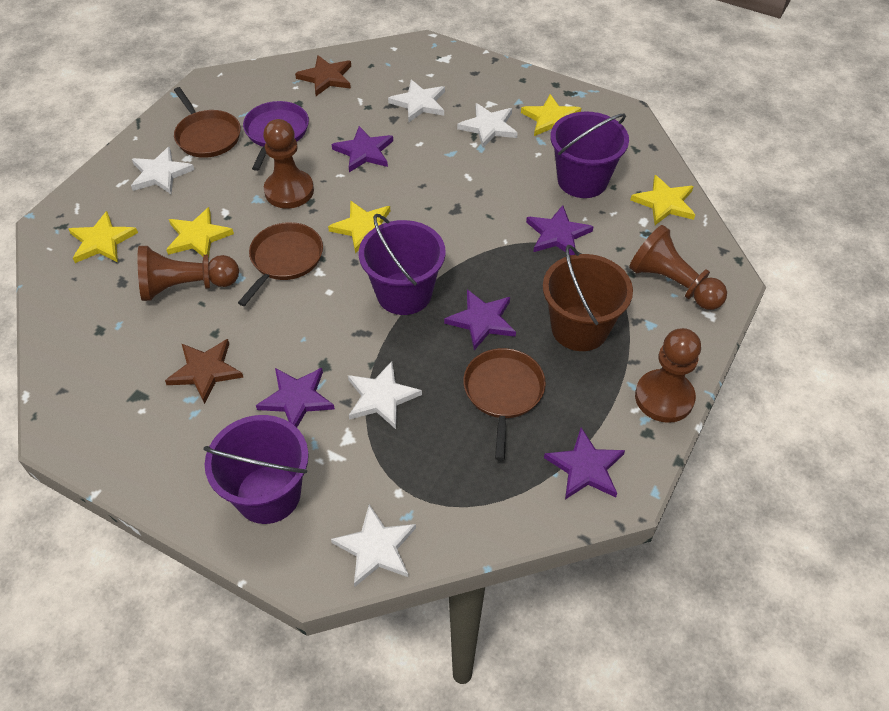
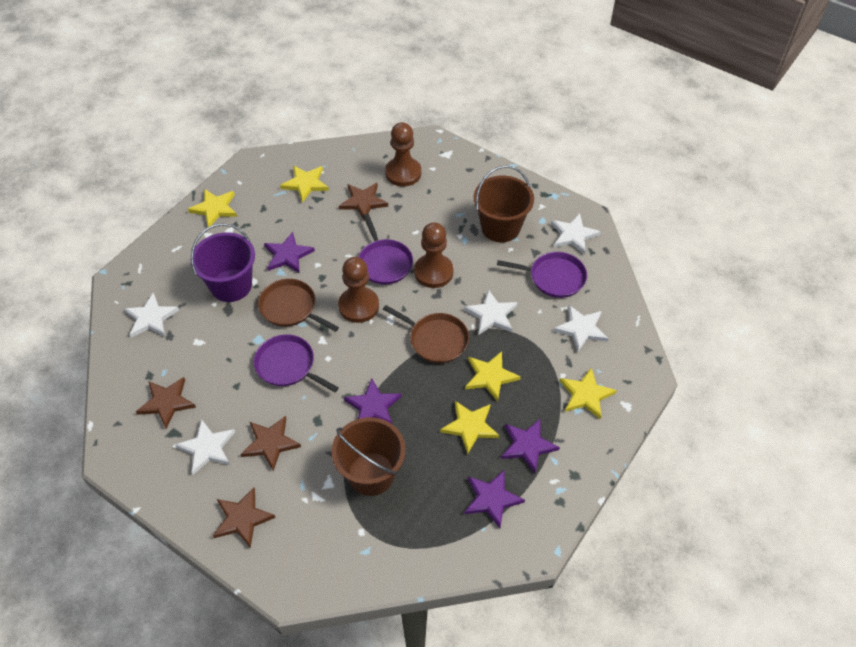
brown bucket: [543,245,633,351] = 1 -> [331,417,406,496] [474,165,534,242] = 2
brown pan: [174,87,241,158] [238,222,323,306] [463,348,546,460] = 3 -> [258,279,339,332] [383,305,469,363] = 2
brown pawn: [138,246,239,301] [263,119,314,209] [629,225,727,310] [635,328,701,423] = 4 -> [338,257,379,323] [385,122,421,186] [414,222,454,288] = 3
brown star: [165,339,243,404] [295,55,351,96] = 2 -> [136,377,196,429] [213,487,276,548] [241,416,301,471] [339,183,388,221] = 4
purple bucket: [203,415,309,524] [359,214,446,315] [550,112,629,198] = 3 -> [191,223,255,302] = 1
purple pan: [243,101,309,171] = 1 -> [254,334,339,392] [358,214,413,285] [497,252,587,298] = 3
purple star: [256,368,335,428] [332,126,393,172] [444,289,516,350] [526,205,594,255] [544,428,625,499] = 5 -> [264,232,315,274] [344,378,402,424] [464,470,525,529] [501,419,560,473] = 4

